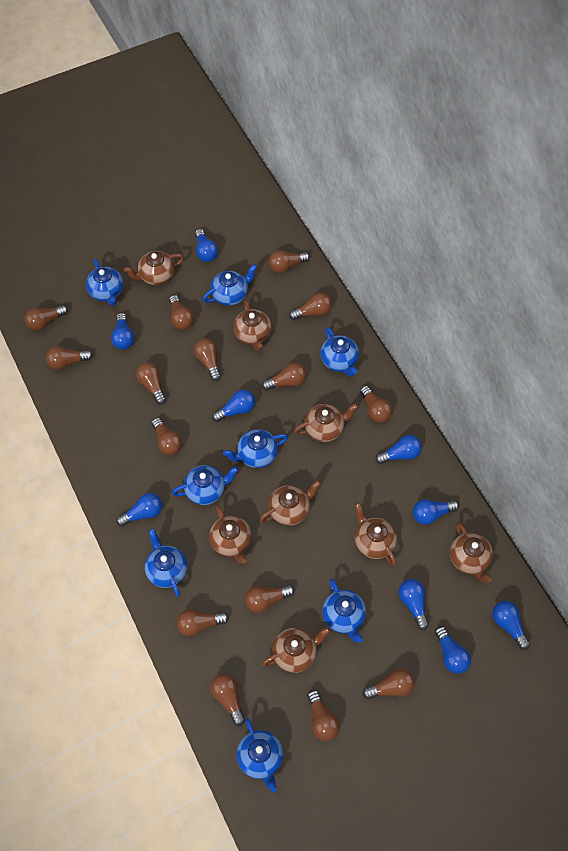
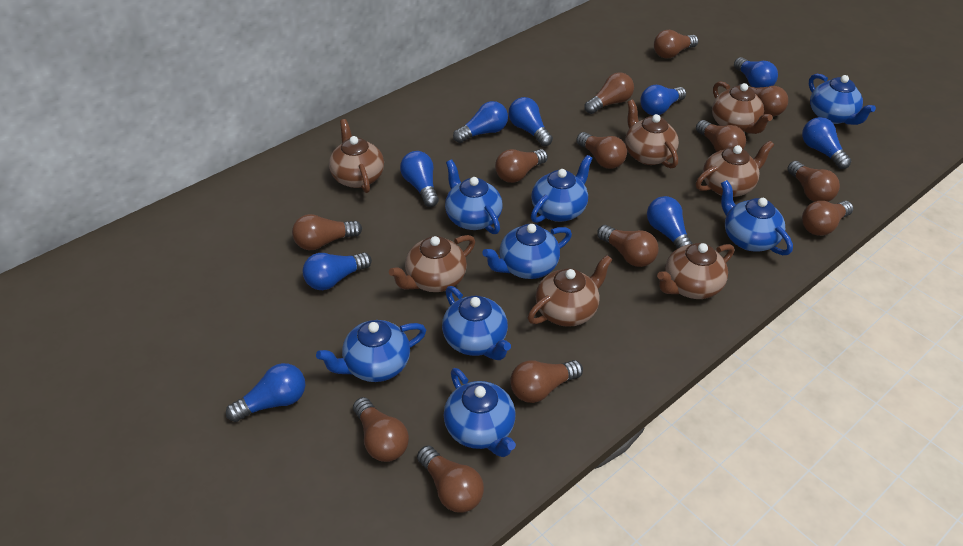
brown light bulb: [25,305,68,330] [46,346,93,370] [136,362,166,405] [152,418,182,455] [169,295,194,330] [177,609,229,636] [194,338,221,381] [210,673,245,726] [245,585,294,613] [262,363,306,391] [269,250,310,273] [289,293,332,320] [307,690,340,741] [360,386,392,423] [362,668,415,699] = 15 -> [292,214,362,250] [353,397,409,462] [417,446,484,513] [495,149,548,183] [510,360,583,403] [576,132,627,169] [585,72,634,114] [597,225,659,267] [654,30,698,58] [696,120,746,152] [740,84,788,116] [787,161,840,202] [802,201,853,236] = 13
brown teapot: [124,251,184,285] [209,506,252,564] [233,300,272,351] [260,480,321,526] [261,627,331,673] [294,403,358,442] [355,502,397,566] [450,522,493,583] = 8 -> [329,119,384,193] [389,235,475,292] [528,255,613,327] [625,100,679,168] [657,243,734,299] [696,141,774,197] [712,81,773,134] = 7

